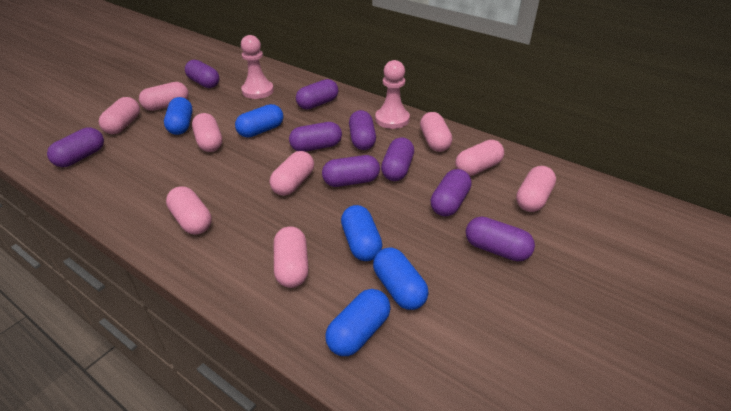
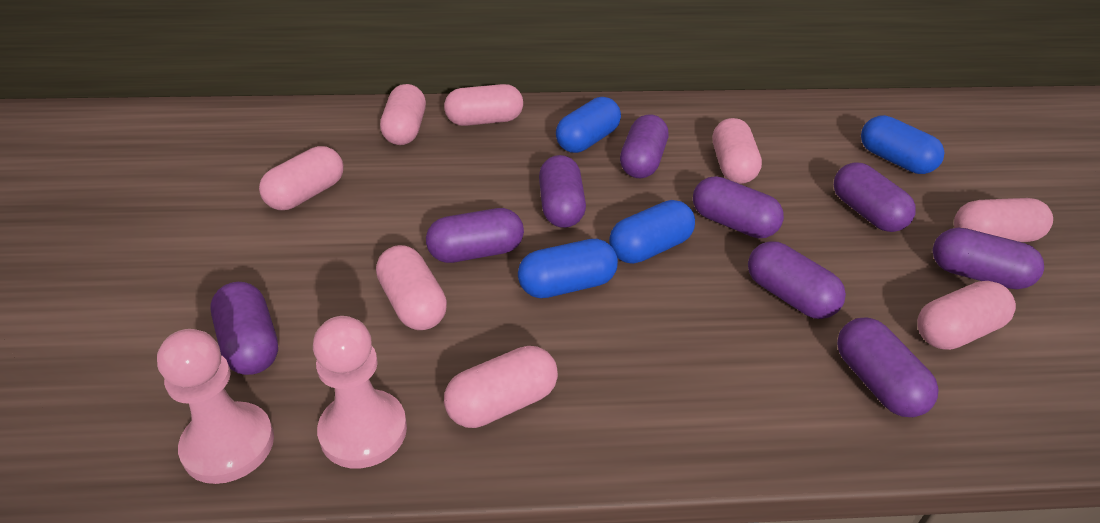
blue capsule: [164,97,193,135] [235,104,284,138] [325,289,391,356] [341,205,383,261] [373,248,429,310] = 5 -> [518,239,618,298] [556,97,621,153] [609,200,695,264] [861,115,944,174] = 4
pink capsule: [99,97,140,134] [139,82,189,111] [166,186,212,235] [192,113,222,152] [270,151,314,196] [274,227,309,288] [420,112,452,152] [455,140,504,176] [516,166,556,212] = 9 -> [259,146,344,210] [376,245,447,330] [380,84,426,145] [444,84,523,126] [444,346,558,428] [713,118,762,184] [917,281,1016,350] [954,198,1053,242] = 8

